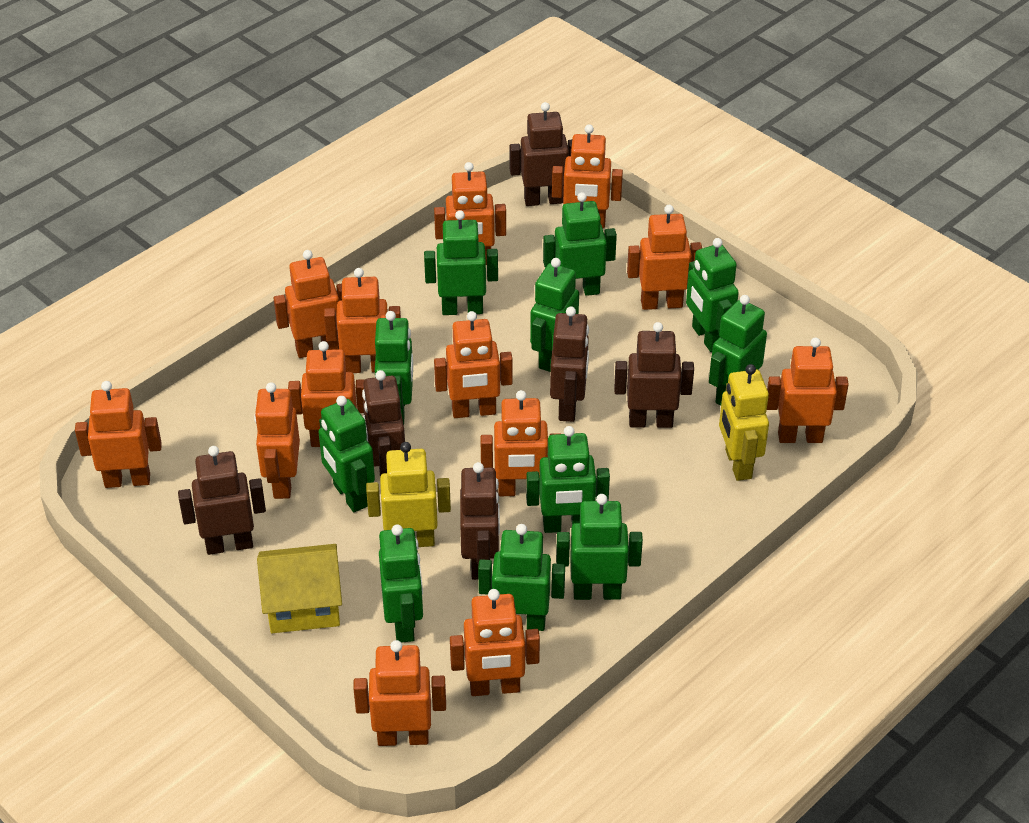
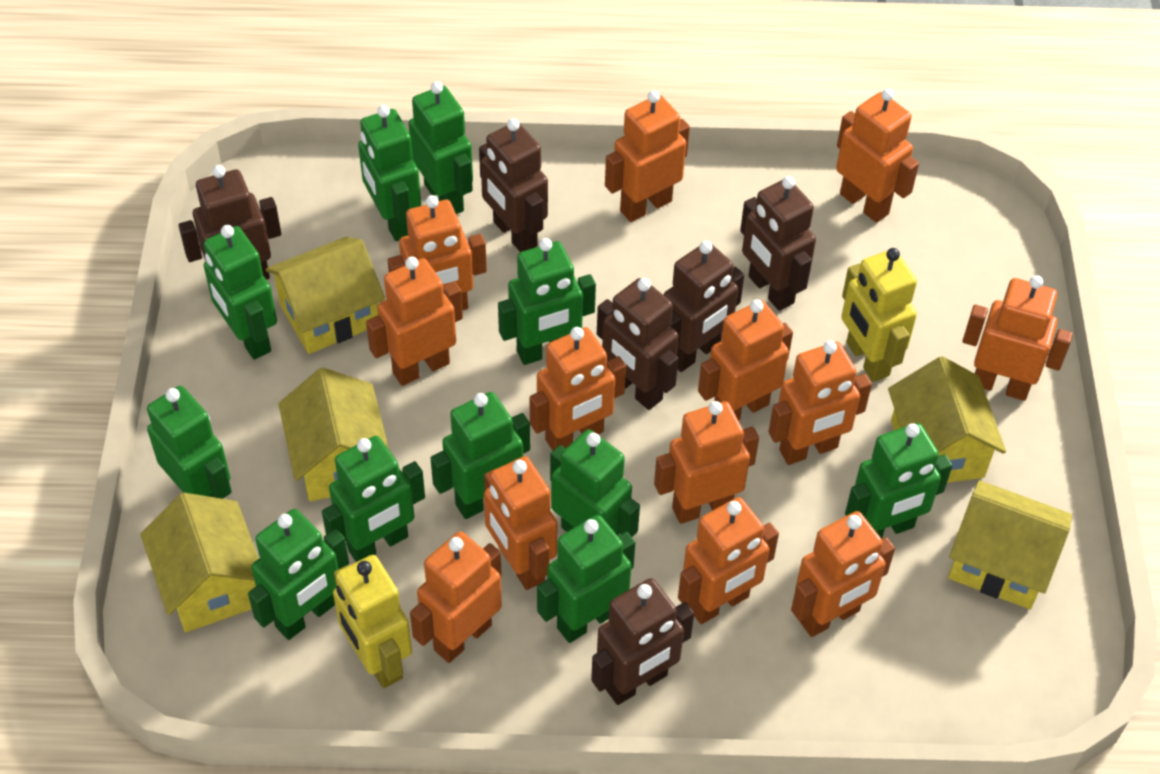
yellow house: [257,544,342,633] = 1 -> [141,493,259,632] [266,237,385,354] [278,368,389,501] [888,356,1006,483] [948,480,1072,609] = 5

